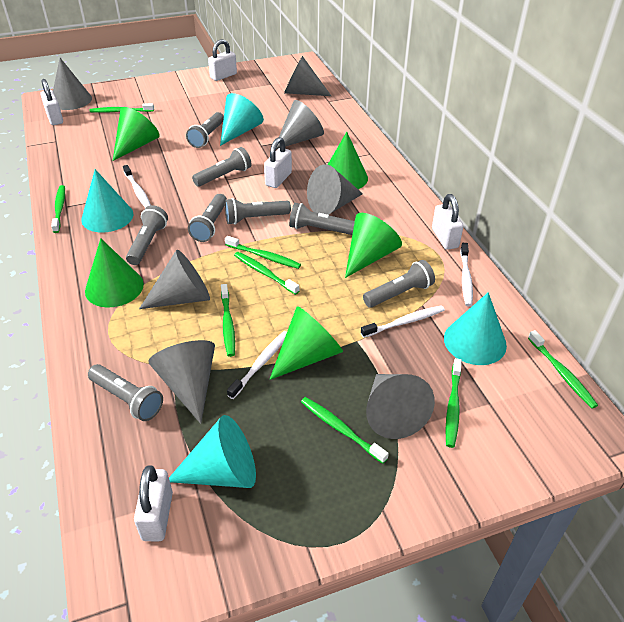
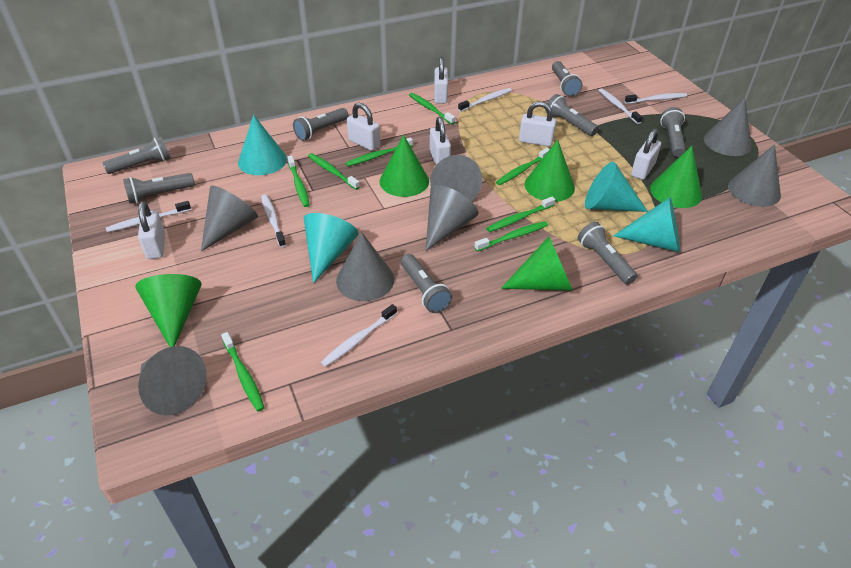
white padlock: [40,79,63,125] [134,465,173,541] [208,39,237,81] [264,137,292,188] [432,194,464,250] = 5 -> [138,201,165,259] [347,103,380,151] [430,117,451,165] [434,57,448,104] [519,101,556,147] [631,128,661,180] = 6
white toothbrush: [123,165,151,208] [227,331,287,399] [361,305,445,338] [460,243,473,307] = 4 -> [106,201,191,232] [261,195,286,247] [321,304,397,367] [458,88,512,112] [598,88,643,124] [625,93,687,104] = 6

